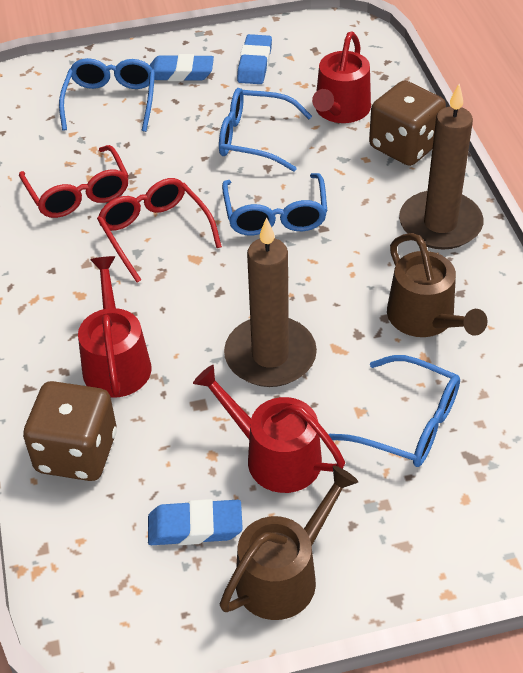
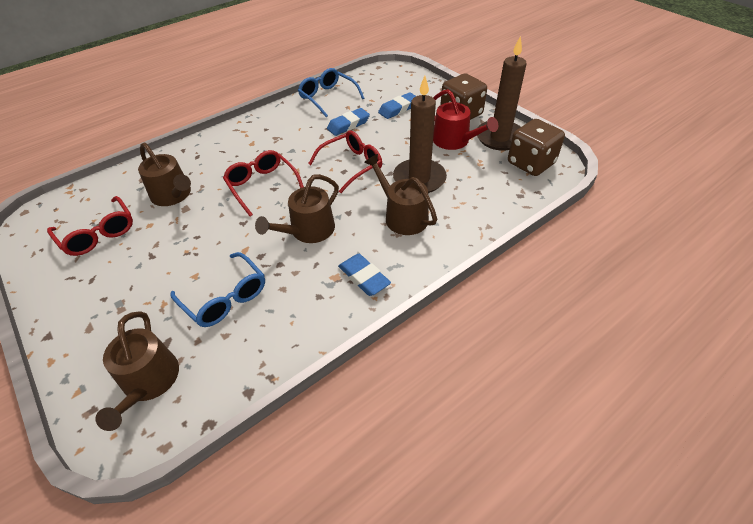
blue glasses: [59,58,155,132] [219,88,312,172] [222,173,327,235] [329,355,460,467] = 4 -> [171,252,265,327] [298,68,364,117] = 2
brown watering can: [220,465,358,620] [387,233,487,337] = 2 -> [95,311,179,431] [138,143,191,206] [255,174,339,243] [364,154,437,235] = 4
red glasses: [19,145,129,218] [97,178,222,283] = 2 -> [47,196,133,256] [223,150,304,217] [308,131,382,193] = 3
red watering can: [78,256,152,398] [193,365,345,493] [312,31,371,123] = 3 -> [433,89,498,150] = 1

